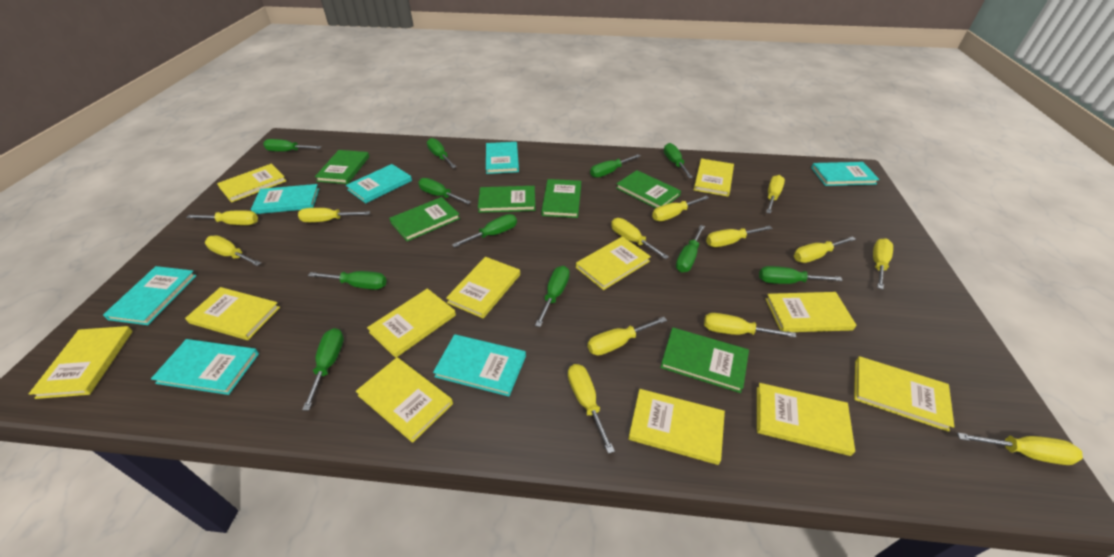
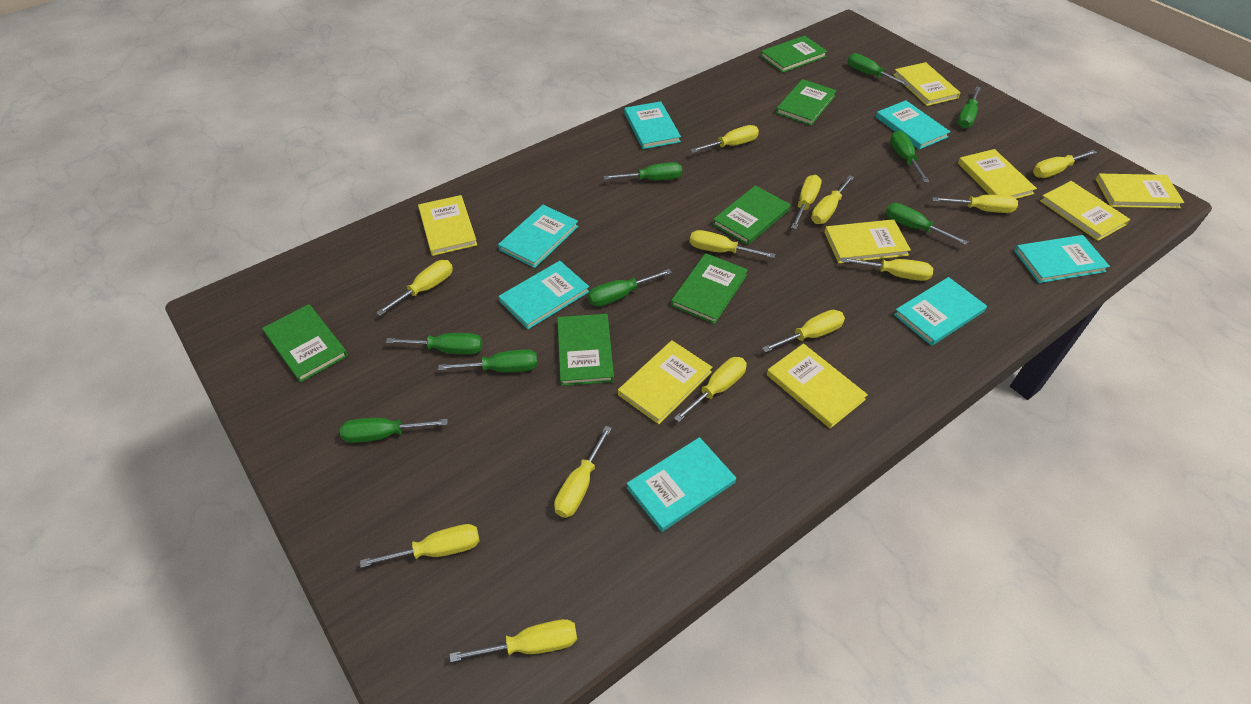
green screwdriver: [263,139,321,151] [302,328,344,411] [308,271,387,290] [418,178,471,204] [427,138,456,168] [452,214,517,247] [535,266,570,327] [590,154,640,178] [664,143,693,178] [676,225,705,272] [759,266,843,284] = 11 -> [340,418,448,443] [386,333,482,355] [438,349,537,372] [588,269,672,306] [604,162,682,180] [847,53,909,86] [886,203,968,245] [890,131,930,183] [957,86,981,129] = 9
yellow book: [29,326,133,399] [185,287,280,340] [217,164,286,203] [356,357,453,443] [367,288,456,358] [446,257,520,318] [576,236,651,290] [628,389,725,465] [694,159,734,197] [757,383,855,456] [766,292,856,332] [854,356,954,432] = 12 -> [418,195,477,256] [618,340,713,424] [767,343,868,428] [824,219,911,263] [893,62,961,106] [958,149,1037,199] [1040,181,1130,241] [1096,174,1184,208] = 8

